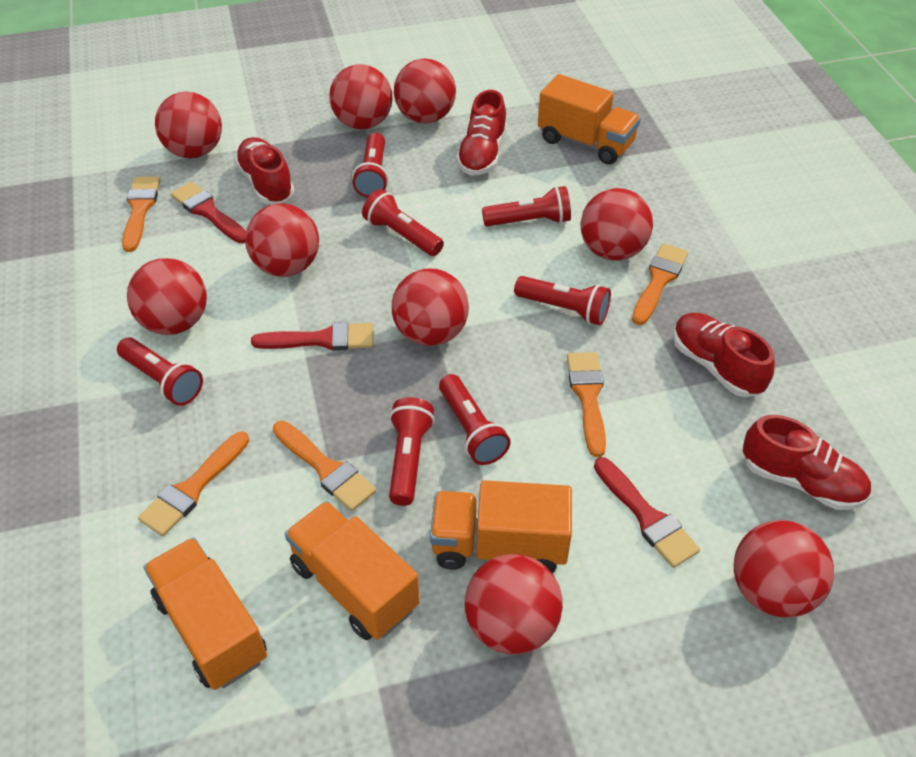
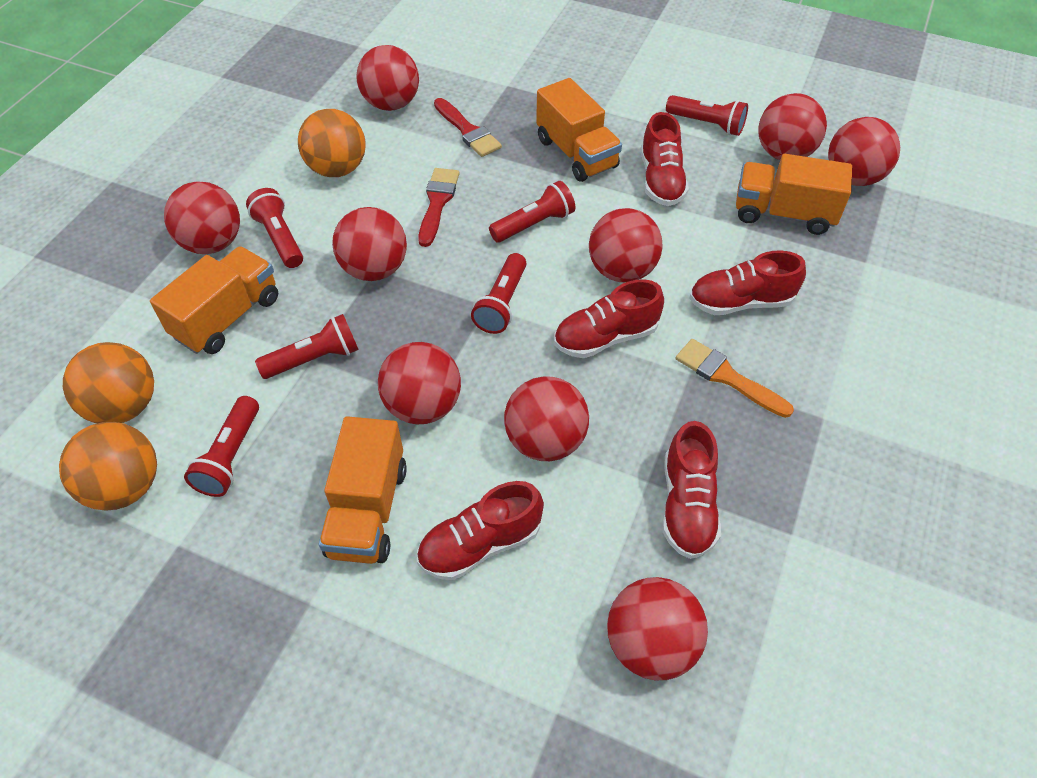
orange ball: none = 0 -> [59,422,157,511] [63,342,154,424] [298,109,366,177] = 3
orange brush: [122,176,160,252] [138,431,249,536] [273,421,376,511] [567,352,606,457] [632,243,689,325] = 5 -> [676,339,794,418] = 1
red brush: [171,182,246,243] [251,322,373,351] [594,457,700,568] = 3 -> [418,168,460,247] [434,98,502,157] = 2
red flashlight: [117,337,203,406] [352,133,388,198] [362,189,444,256] [389,397,435,506] [439,374,511,465] [482,186,571,227] [514,276,611,325] = 7 -> [184,396,259,497] [246,188,303,268] [255,314,359,379] [471,253,527,334] [489,181,575,242] [666,95,748,136] = 6
red shoe: [234,137,294,204] [456,90,507,176] [673,313,775,397] [743,415,871,510] = 4 -> [417,481,544,581] [554,279,664,358] [641,112,689,206] [663,421,721,559] [689,251,806,315] = 5

